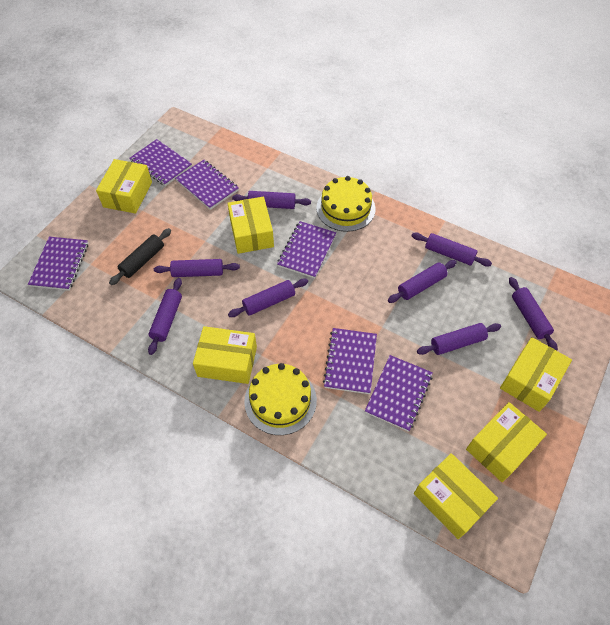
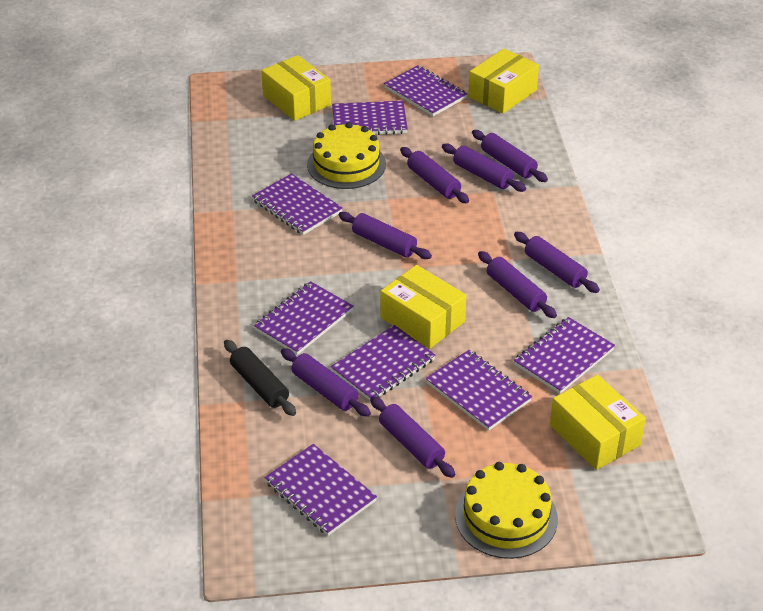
purple notebook: [28,237,88,291] [129,139,192,186] [175,160,239,210] [277,221,336,279] [323,328,377,394] [365,355,433,432] = 6 -> [252,173,343,235] [254,281,353,355] [264,444,377,536] [331,325,435,400] [332,101,408,135] [384,65,467,116] [426,350,532,431] [514,317,615,394] = 8
yellow box: [96,159,152,214] [193,326,257,384] [227,197,274,254] [414,453,498,539] [466,402,547,482] [500,337,572,412] = 6 -> [261,55,331,121] [380,265,466,349] [468,49,539,114] [550,375,646,470] = 4

